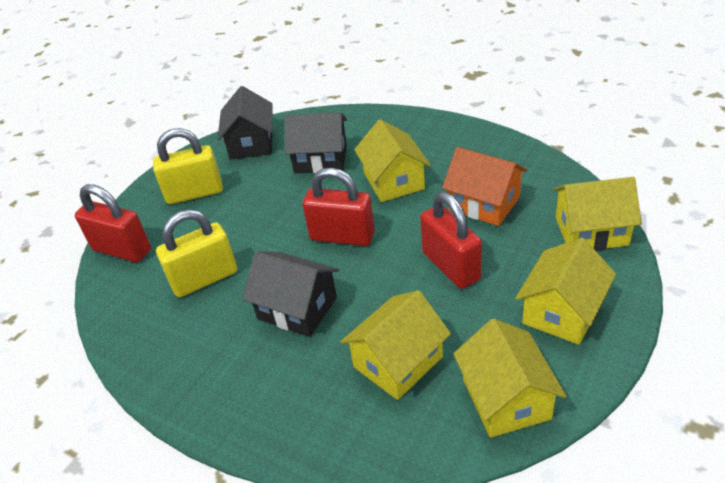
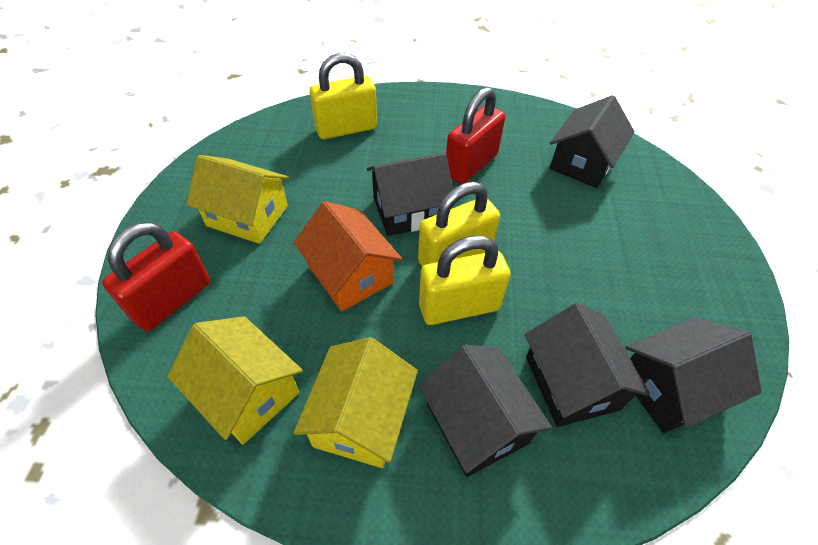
black house: [217,86,273,160] [242,251,339,337] [285,112,347,173] = 3 -> [367,152,453,236] [418,345,552,477] [525,303,650,427] [550,95,634,188] [625,317,762,434] = 5
red padlock: [75,184,151,262] [302,168,375,246] [420,192,482,289] = 3 -> [102,222,210,331] [446,87,505,184] = 2
yellow house: [340,290,451,400] [354,119,431,202] [453,319,566,438] [515,238,616,345] [553,177,642,251] = 5 -> [167,316,303,445] [186,155,289,244] [293,337,418,468] = 3
yellow padlock: [153,128,223,204] [156,209,237,297] = 2 -> [309,53,377,139] [418,182,500,267] [419,235,511,325] = 3

